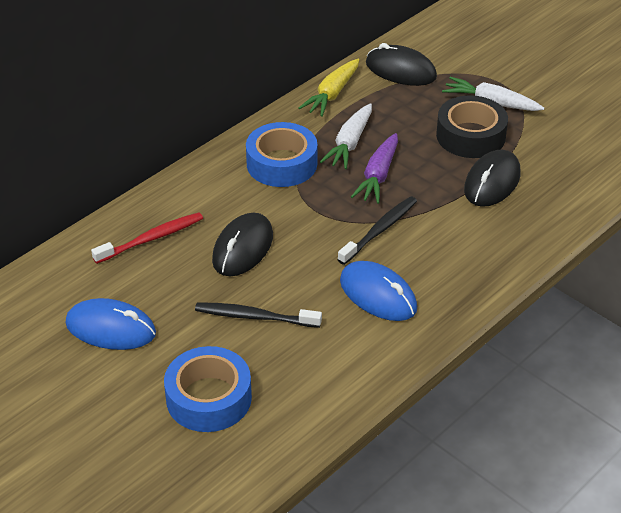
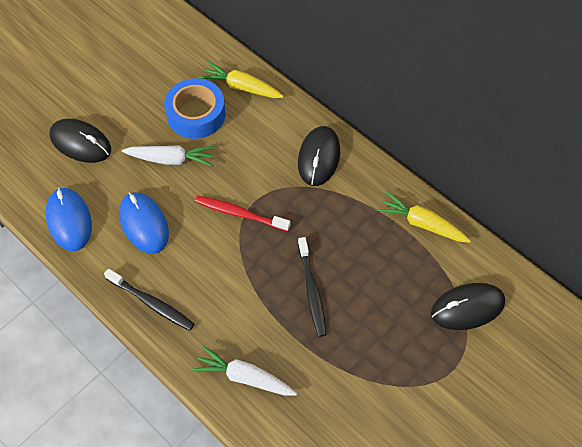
black tape: [436,95,508,158] = 1 -> none = 0
blue tape: [164,346,252,432] [246,122,317,187] = 2 -> [164,78,226,139] = 1
purple carrot: [351,133,398,204] = 1 -> none = 0
yellow carrot: [299,59,359,117] = 1 -> [199,62,284,98] [377,192,471,243] = 2

